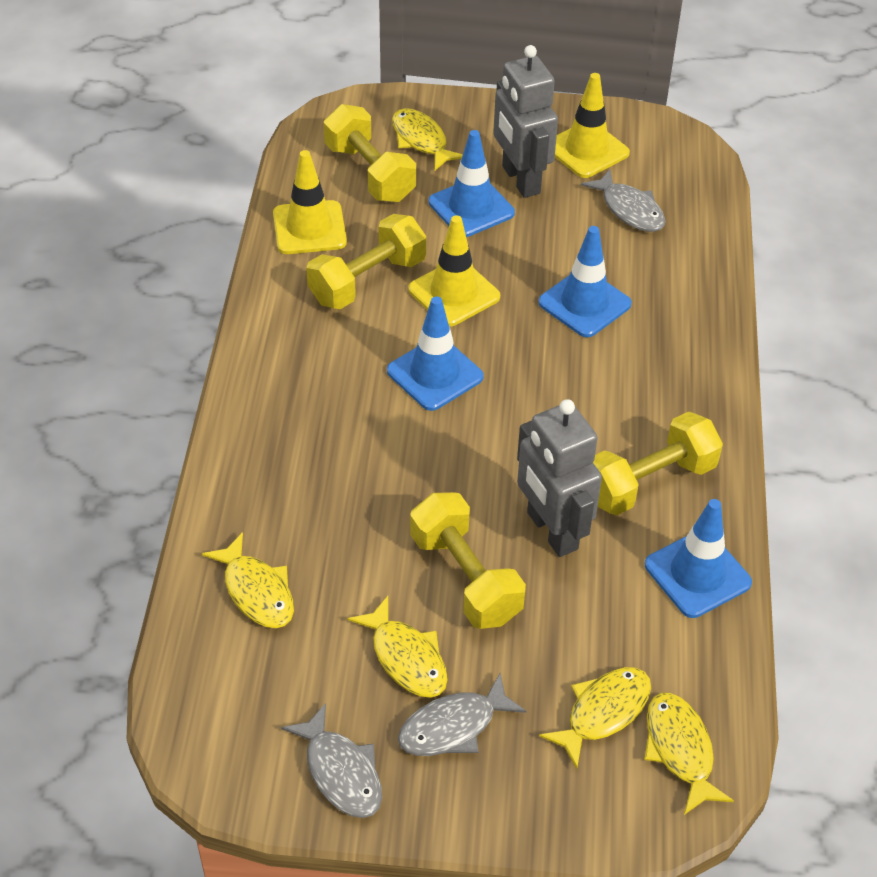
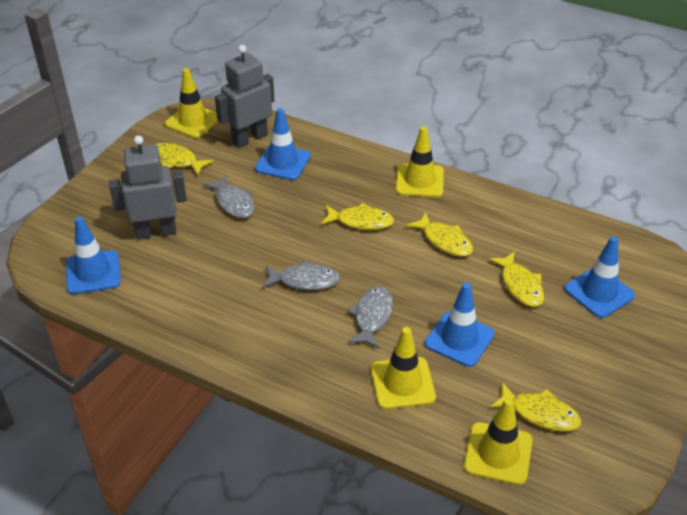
yellow dumbbell: [306,214,426,309] [324,104,416,202] [410,492,526,629] [593,412,723,515] = 4 -> none = 0
yellow traffic cone: [273,150,347,254] [408,215,500,326] [555,73,630,178] = 3 -> [165,68,219,138] [371,327,436,409] [396,126,444,197] [464,398,533,485] = 4

